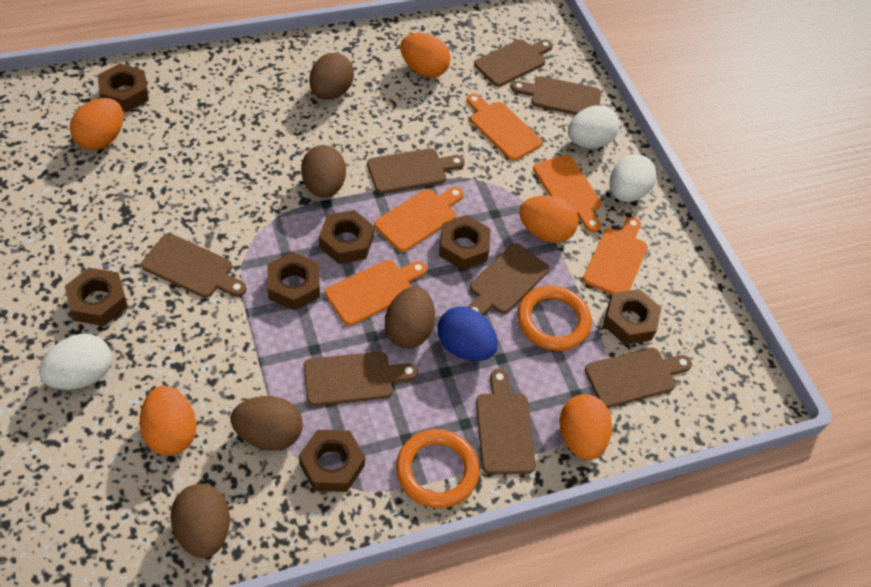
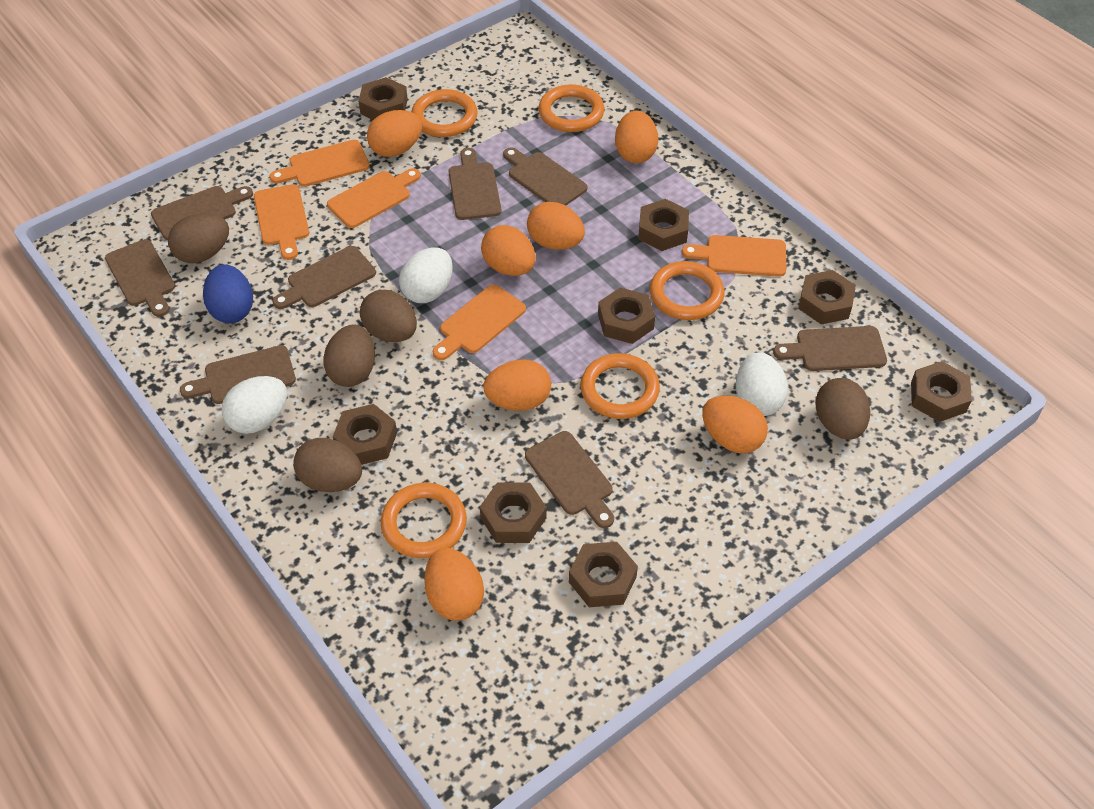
brown nut: [65,268,128,326] [98,64,149,112] [267,252,320,311] [299,430,365,492] [319,210,374,264] [439,215,491,270] [603,289,662,345] = 7 -> [333,404,397,465] [359,77,408,120] [480,482,546,543] [569,542,638,607] [598,288,655,344] [639,199,689,251] [798,270,856,325] [911,361,972,422] = 8
orange egg: [70,98,123,150] [140,386,196,456] [400,33,451,78] [519,196,578,243] [559,394,612,460] = 5 -> [367,110,422,157] [424,548,484,621] [481,225,535,276] [483,359,551,411] [527,202,585,250] [615,111,658,163] [702,395,768,454] = 7
orange ring: [396,429,480,508] [517,286,592,351] = 2 -> [381,483,467,558] [412,89,478,137] [538,84,604,132] [580,353,660,419] [650,261,724,320] = 5

